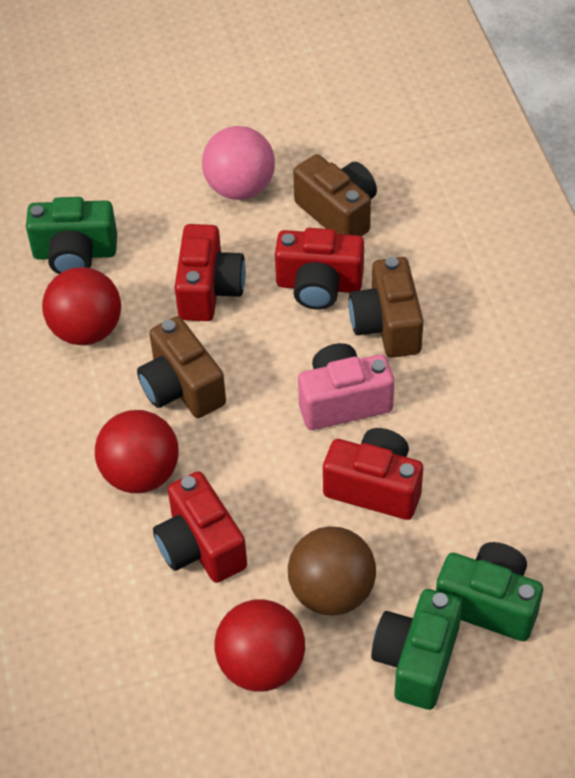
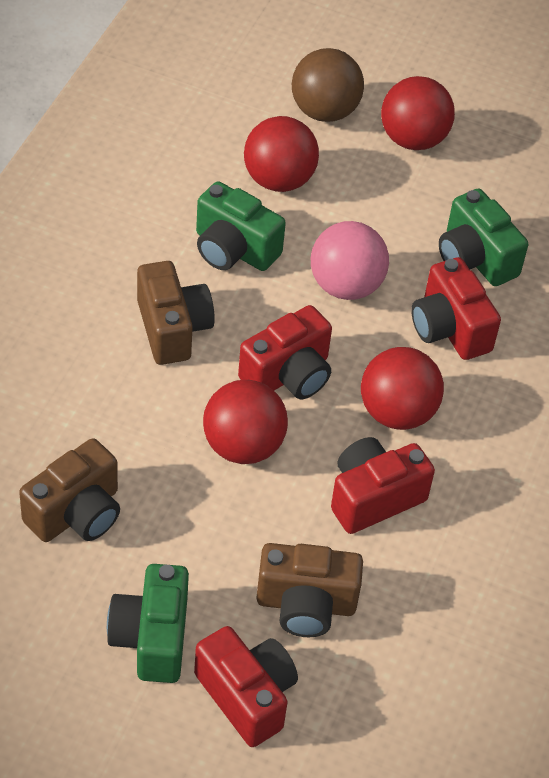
pink camera: [298,343,395,430] = 1 -> none = 0
red ball: [42,267,121,345] [95,410,179,493] [215,599,305,692] = 3 -> [203,380,288,464] [244,116,319,192] [361,347,444,430] [381,76,455,150] = 4

